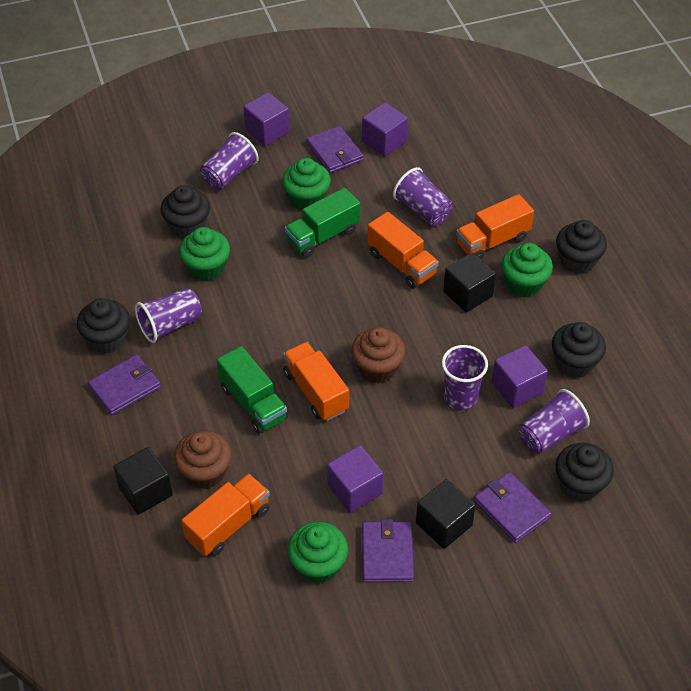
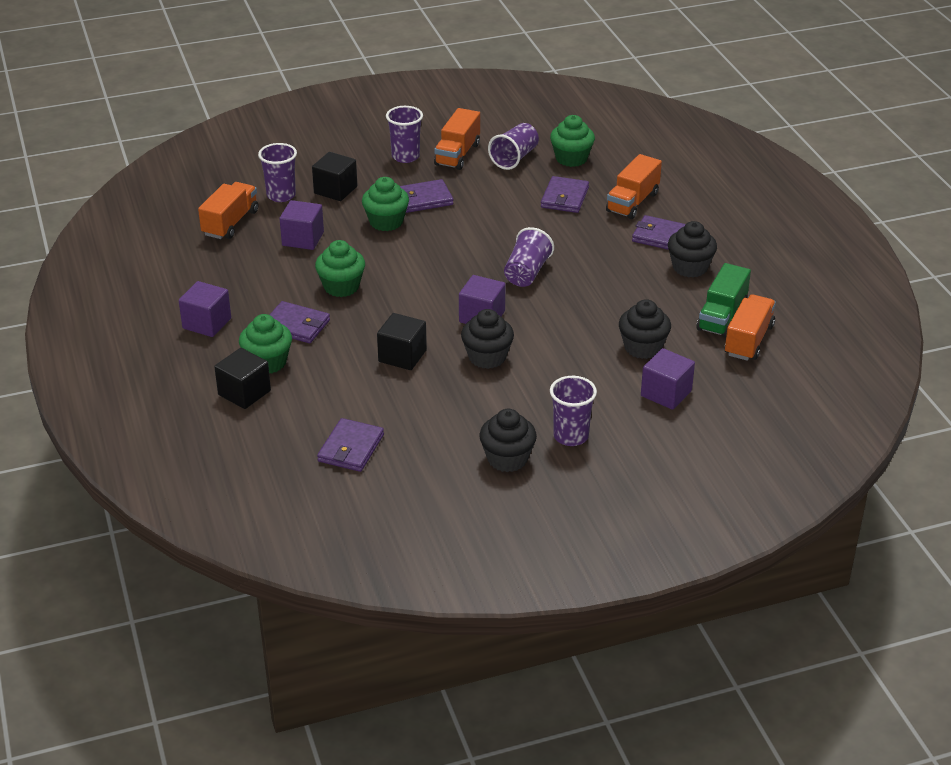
black cupcake: [77,298,130,354] [161,185,210,238] [552,322,606,378] [555,443,614,502] [556,220,607,274] = 5 -> [461,309,514,369] [479,409,537,472] [619,299,671,359] [668,221,717,278] = 4
brown cupcake: [174,430,231,489] [351,327,405,383] = 2 -> none = 0
green truck: [217,346,288,434] [285,188,360,258] = 2 -> [697,263,751,338] = 1
purple wallet: [88,355,161,415] [306,126,364,173] [362,519,414,583] [474,472,552,543] = 4 -> [270,301,330,343] [317,418,384,472] [400,179,454,213] [541,176,589,213] [632,215,685,250] = 5

